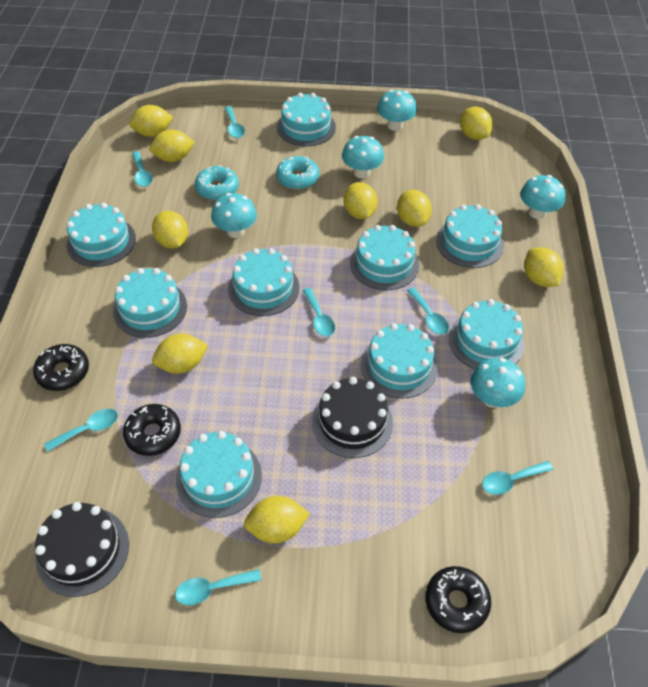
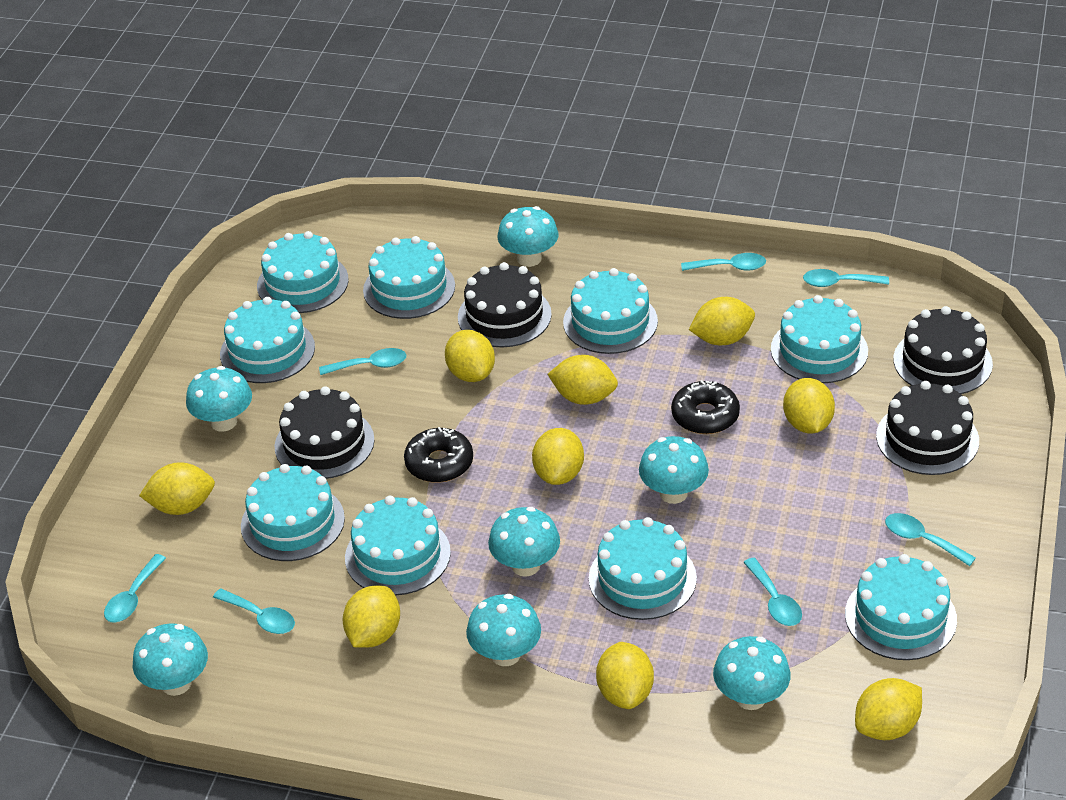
black cake: [35,502,129,597] [312,377,393,458] = 2 -> [274,386,375,479] [458,262,552,347] [876,381,979,475] [893,306,993,394] = 4
black donut: [33,344,89,391] [123,404,181,456] [425,566,491,633] = 3 -> [404,427,473,483] [671,380,740,434] = 2
turquoise donut: [195,165,239,200] [276,156,319,190] = 2 -> none = 0
turquoise mushroom: [211,193,257,238] [342,136,384,178] [377,90,417,131] [471,358,525,408] [520,175,566,219] = 5 -> [133,623,208,696] [186,366,252,432] [466,594,541,666] [488,507,560,577] [497,206,559,267] [639,436,709,504] [713,636,791,710] = 7

